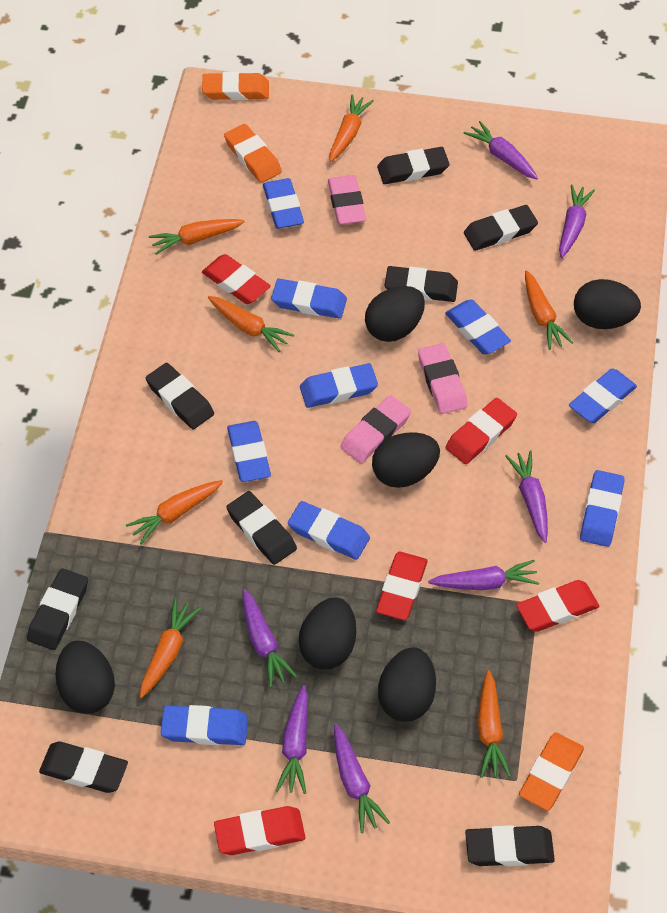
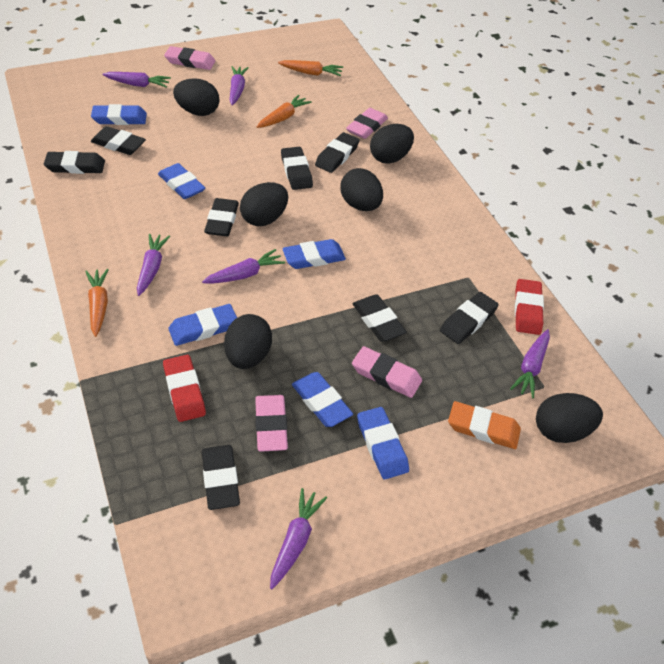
blue eraser: [161,705,248,745] [227,421,271,482] [263,178,304,229] [271,279,347,319] [288,501,370,560] [300,363,378,408] [445,300,511,355] [569,368,637,423] [580,470,625,547] = 9 -> [91,104,147,125] [158,163,205,199] [168,304,237,346] [282,239,346,269] [292,372,353,427] [357,407,409,479] = 6
orange carrot: [126,480,223,544] [140,599,201,698] [149,219,245,255] [208,296,294,352] [329,95,374,162] [478,670,511,778] [525,270,573,350] = 7 -> [85,269,109,337] [257,95,312,128] [278,60,343,76] = 3
orange eraser: [202,72,269,100] [224,124,282,183] [519,732,584,811] = 3 -> [448,401,521,449] = 1
pink eraser: [328,175,366,225] [341,395,411,463] [418,343,468,414] = 3 -> [164,46,215,70] [255,395,288,452] [346,108,388,139] [352,346,422,398] = 4
purple carrot: [243,589,297,688] [276,685,308,794] [334,724,390,833] [428,560,539,590] [464,121,538,180] [505,451,548,543] [559,184,595,258] = 7 -> [102,72,171,88] [137,234,170,296] [202,249,285,284] [230,66,249,105] [270,488,327,589] [510,329,550,398] = 6
red eraser: [202,254,271,304] [214,806,306,855] [376,552,428,620] [445,398,517,464] [516,580,599,632] = 5 -> [163,355,206,422] [515,279,544,335] = 2

